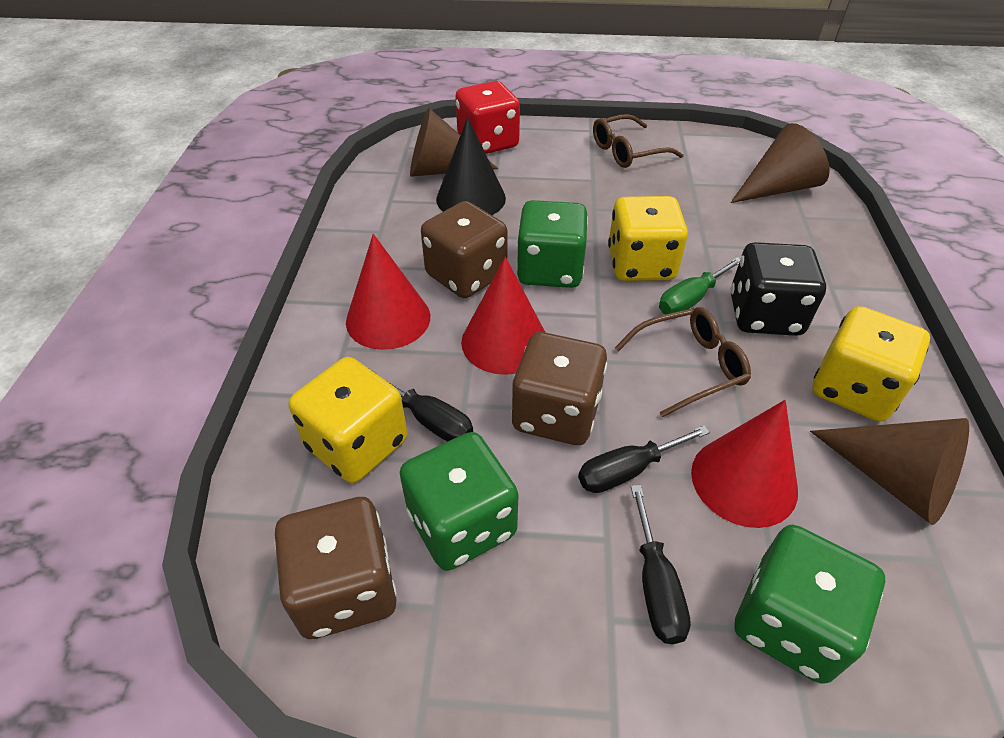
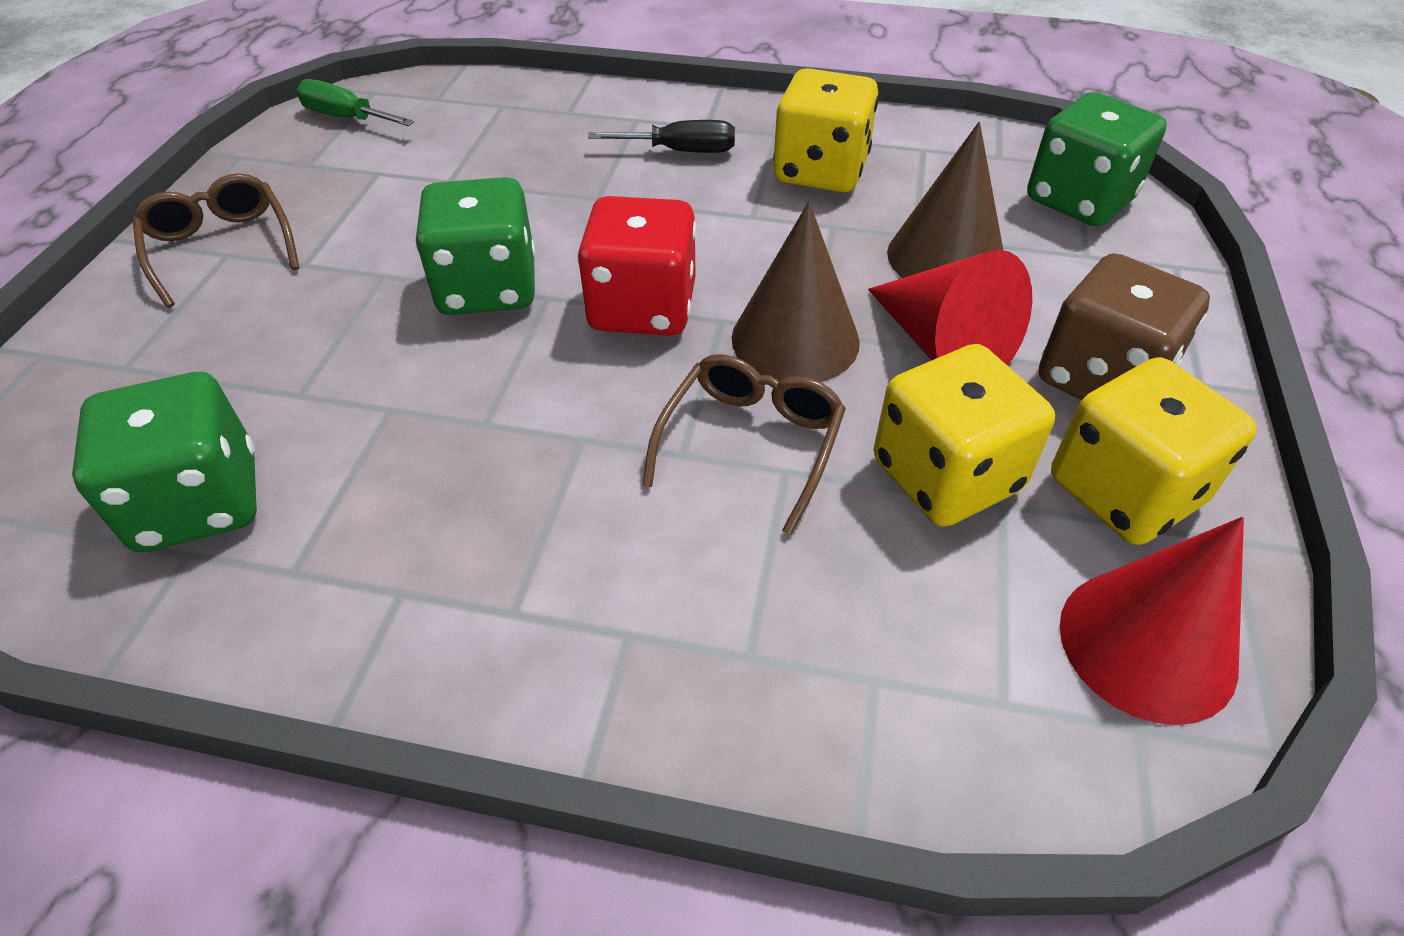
black cone: [436,117,506,215] = 1 -> none = 0
black dice: [730,242,826,336] = 1 -> none = 0
black screwdriver: [370,369,473,442] [578,426,710,493] [631,485,691,644] = 3 -> [588,120,735,153] = 1
brown cone: [410,108,498,177] [731,123,830,203] [810,418,969,525] = 3 -> [732,202,860,382] [887,122,1003,278] = 2
brown dice: [274,497,397,639] [421,201,508,298] [511,332,607,445] = 3 -> [1039,253,1210,400] = 1
red cone: [346,234,430,350] [461,257,546,375] [691,400,798,528] = 3 -> [868,250,1032,365] [1060,517,1244,725] = 2

